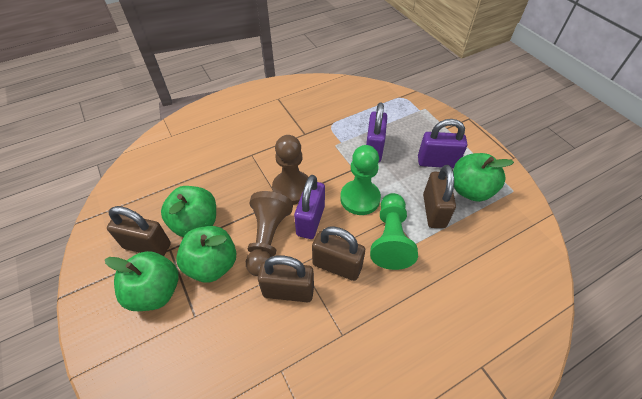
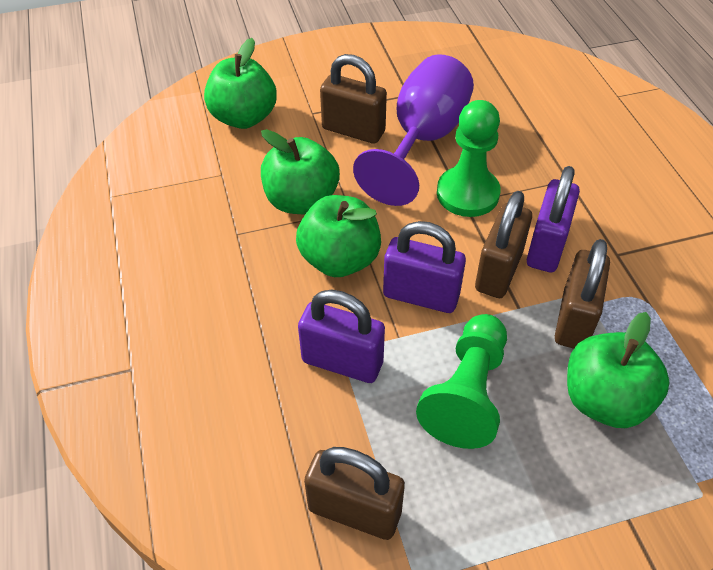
brown pawn: [246,191,293,276] [272,135,308,205] = 2 -> none = 0
purple goblet: none = 0 -> [353,54,474,206] = 1

